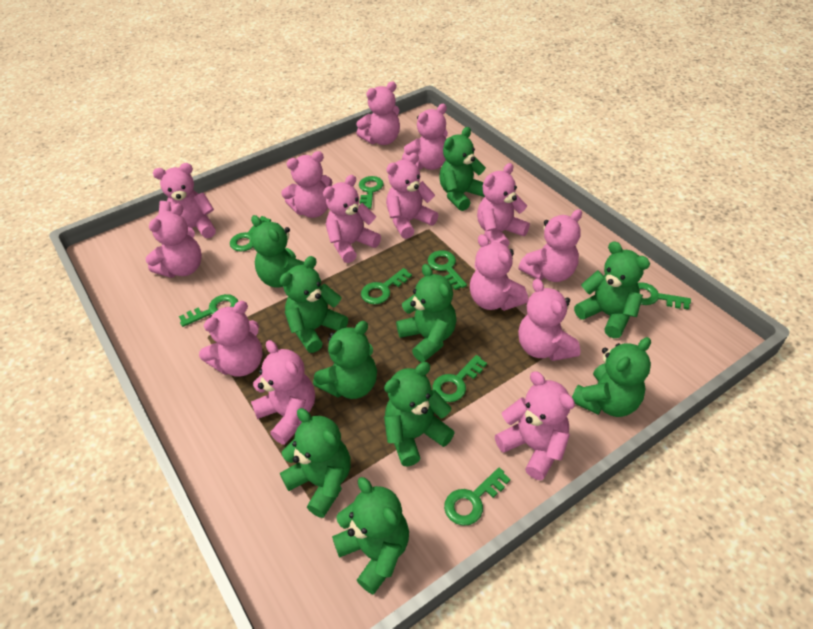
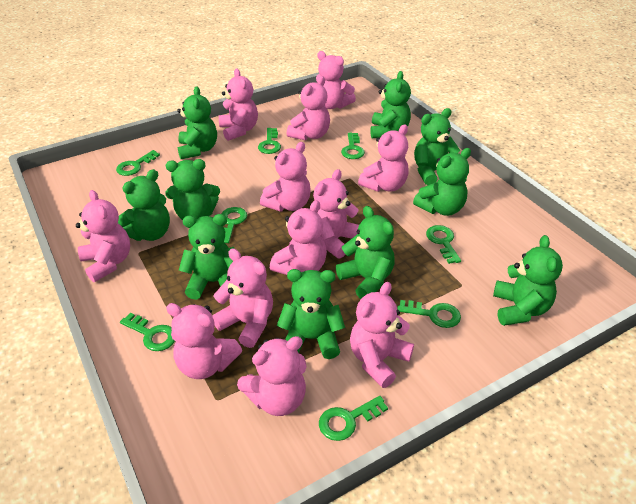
pink teddy bear: [146,203,202,278] [153,163,216,238] [199,301,263,377] [251,340,315,445] [281,151,333,218] [323,175,381,263] [356,81,400,145] [386,153,438,239] [402,104,448,170] [470,234,528,311] [477,163,530,247] [495,371,575,480] [518,209,582,282] [518,278,580,361] = 14 -> [76,190,130,282] [166,303,242,379] [212,248,273,348] [219,69,258,141] [237,336,306,416] [260,142,311,212] [270,200,327,275] [287,76,330,140] [313,169,359,259] [316,51,356,109] [350,282,414,388] [358,125,409,192] = 12

